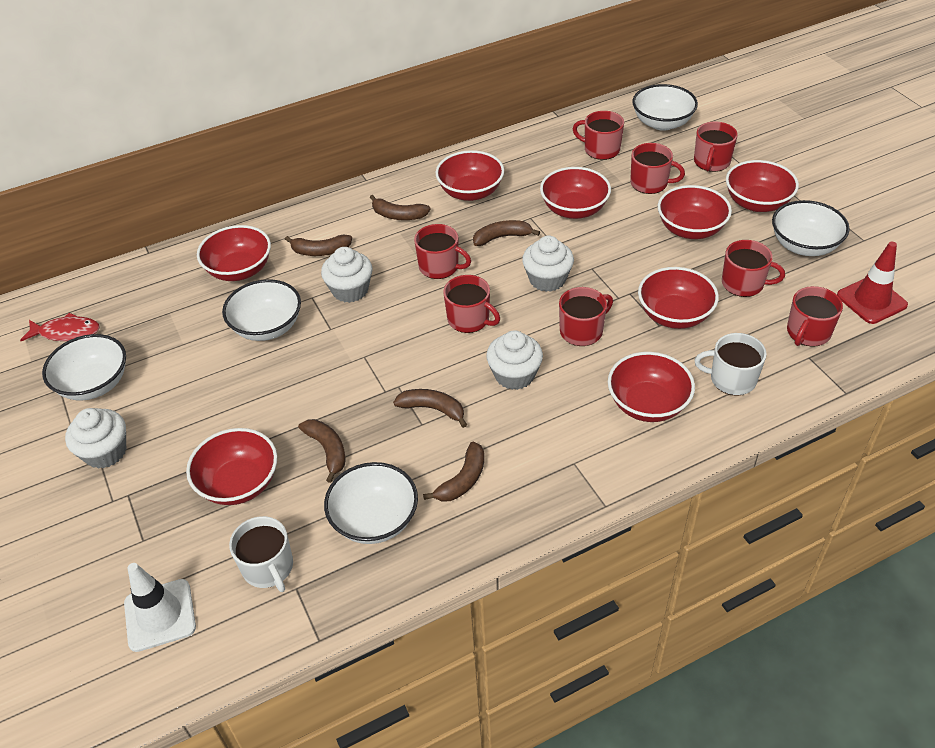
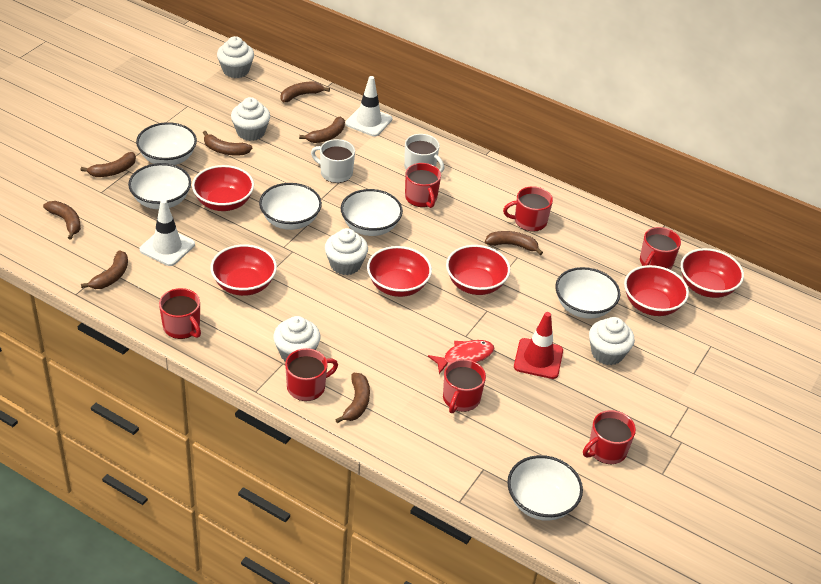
brown banana: [285,235,352,256] [298,419,346,483] [370,195,430,220] [393,389,467,428] [423,442,484,502] [473,220,540,246] = 6 -> [43,201,81,240] [81,152,136,177] [81,250,128,289] [203,131,252,155] [281,82,330,102] [299,117,345,143] [335,373,370,423] [485,231,543,255] = 8
red bowl: [186,428,277,505] [197,225,271,281] [435,150,504,201] [540,167,611,219] [608,352,695,422] [638,267,719,329] [658,185,732,239] [726,160,799,212] = 8 -> [192,165,254,211] [210,244,277,296] [367,246,432,297] [446,245,510,295] [624,265,689,316] [681,248,744,298] = 6
red mug: [414,224,471,279] [443,275,500,333] [559,287,613,346] [573,111,624,160] [630,143,685,194] [694,121,738,172] [722,240,785,297] [787,286,843,347] = 8 -> [159,288,201,339] [285,348,338,401] [405,163,441,208] [443,359,486,413] [503,186,553,232] [583,410,636,464] [640,227,681,269] = 7
white bowl: [42,334,126,401] [222,279,301,341] [324,462,418,544] [632,84,698,131] [772,200,850,256] = 5 -> [128,163,191,209] [136,122,197,165] [259,183,322,230] [341,189,403,236] [507,455,583,521] [555,267,620,319] = 6
white cupcake: [65,408,126,469] [321,247,372,303] [486,331,543,390] [522,236,574,292] = 4 -> [217,36,254,78] [231,97,270,141] [273,316,320,362] [325,228,368,275] [589,317,635,365] = 5
white traffic cone: [124,563,196,652] = 1 -> [139,199,195,266] [345,76,392,136] = 2

